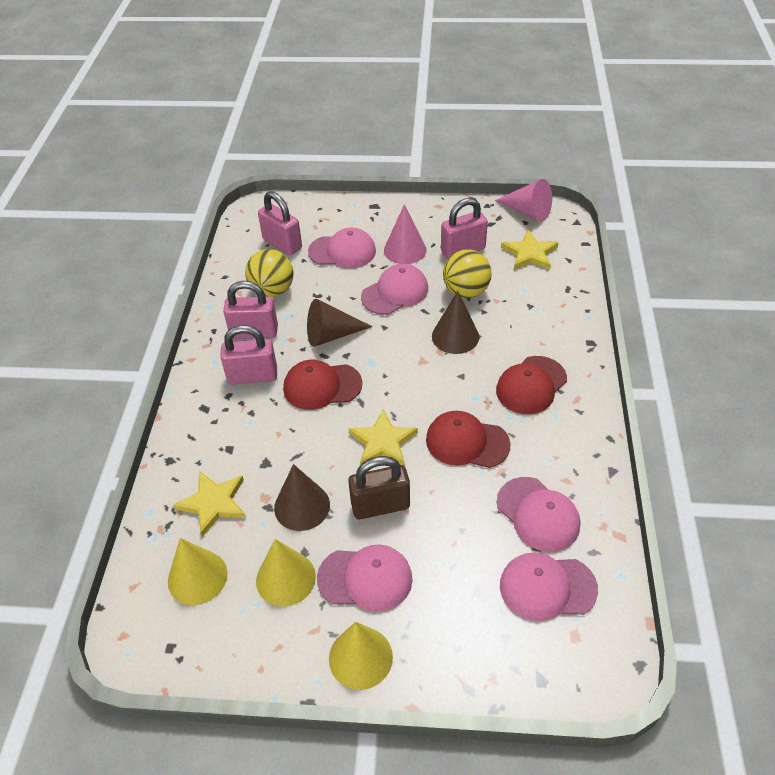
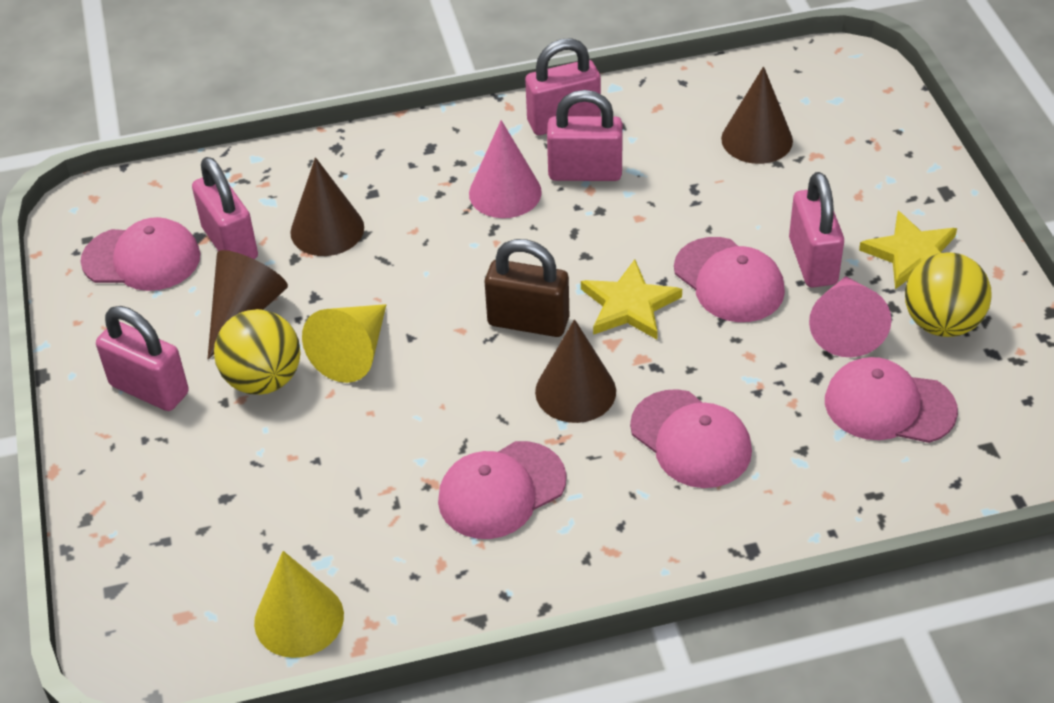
brown cone: [274,464,330,531] [307,299,373,347] [432,291,479,354] = 3 -> [208,250,288,359] [290,157,364,256] [535,319,616,423] [721,66,793,164] = 4
pink padlock: [220,325,277,385] [223,281,278,339] [258,191,302,255] [441,198,488,259] = 4 -> [96,306,189,411] [192,157,258,259] [525,38,601,135] [547,90,623,181] [789,172,844,287] = 5
red cap: [283,360,362,410] [426,411,511,468] [496,356,567,414] = 3 -> none = 0
yellow cone: [168,538,228,605] [256,539,316,607] [329,622,393,690] = 3 -> [254,551,344,658] [302,304,386,383] = 2
yellow star: [173,471,246,537] [349,409,418,467] [501,230,558,270] = 3 -> [581,259,682,339] [859,211,957,289] = 2

